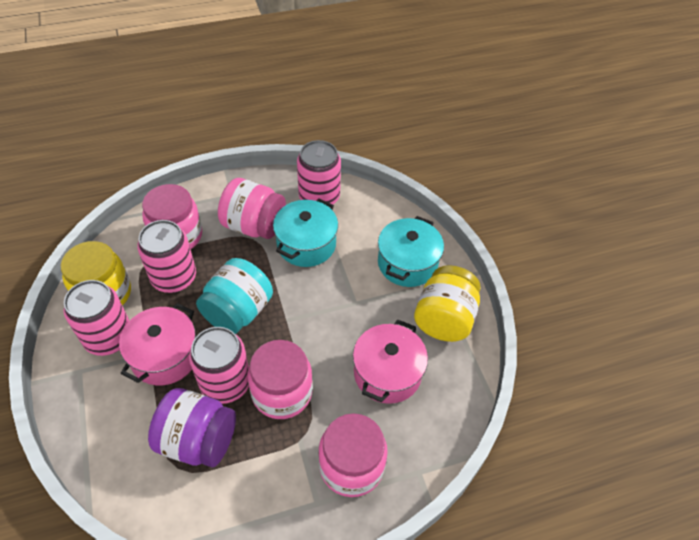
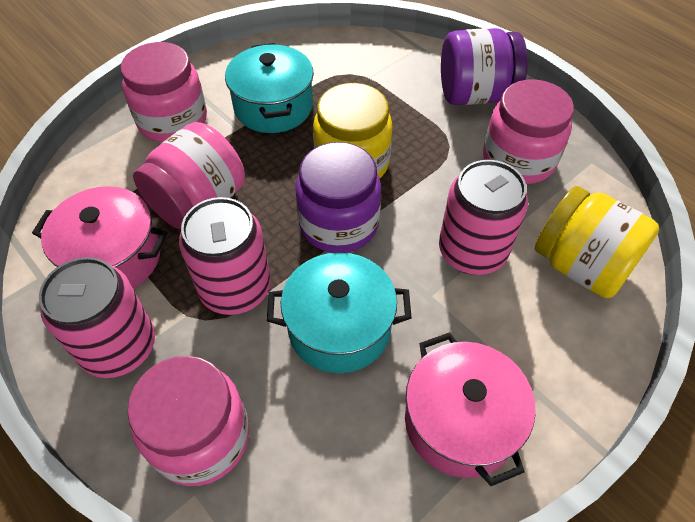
pink can: [63,280,130,356] [137,220,196,293] [189,327,249,404] [297,140,341,204] = 4 -> [39,257,155,378] [179,197,271,315] [439,160,528,275] = 3
purple jar: [148,388,236,467] = 1 -> [295,142,381,253] [441,28,528,105] = 2
turquoise jar: [196,258,273,334] = 1 -> none = 0

